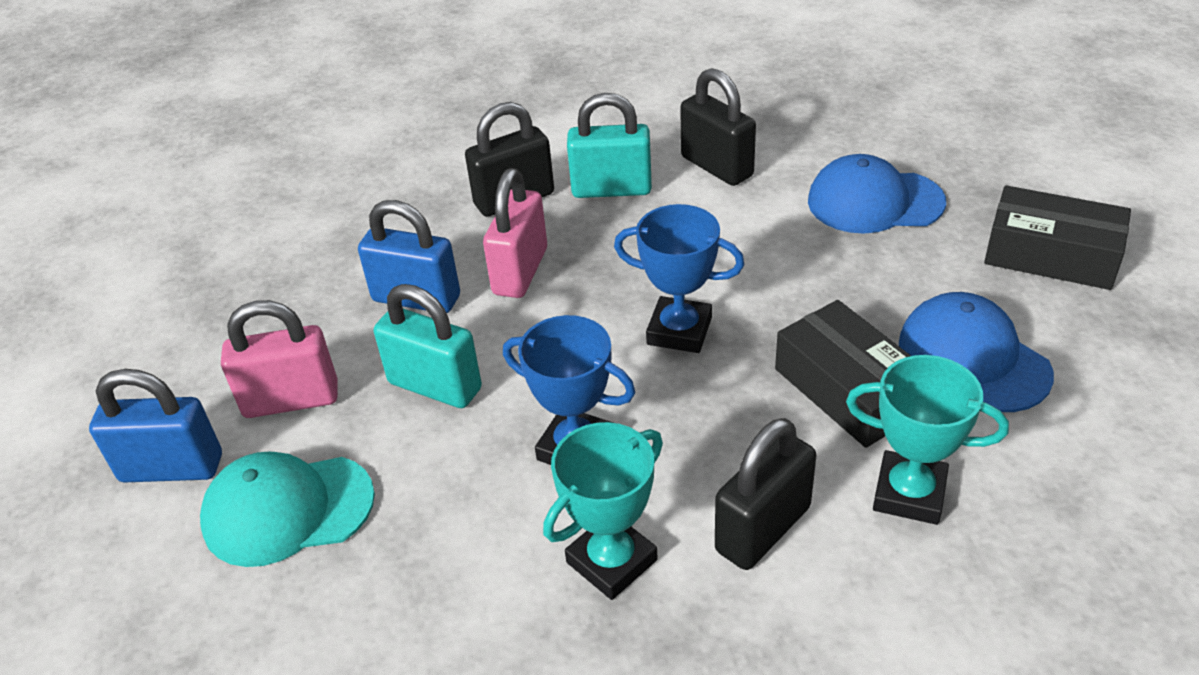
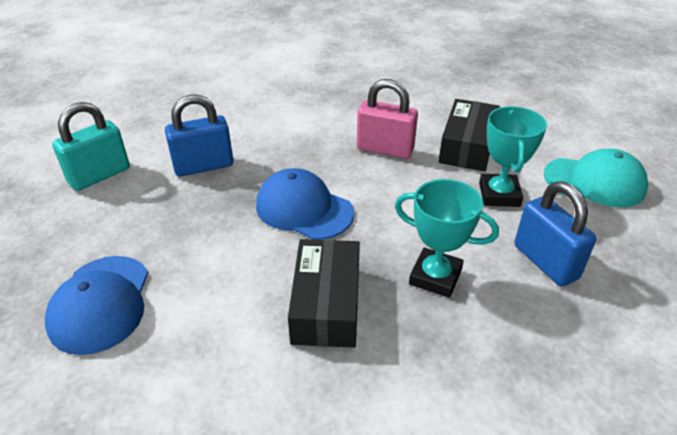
black padlock: [465,102,554,217] [680,68,756,186] [715,418,816,570] = 3 -> none = 0
blue trophy: [503,315,636,465] [614,204,744,353] = 2 -> none = 0
pink padlock: [221,300,338,418] [483,168,547,298] = 2 -> [357,79,418,159] = 1
turquoise padlock: [374,284,482,408] [567,93,652,198] = 2 -> [52,102,130,191] = 1

